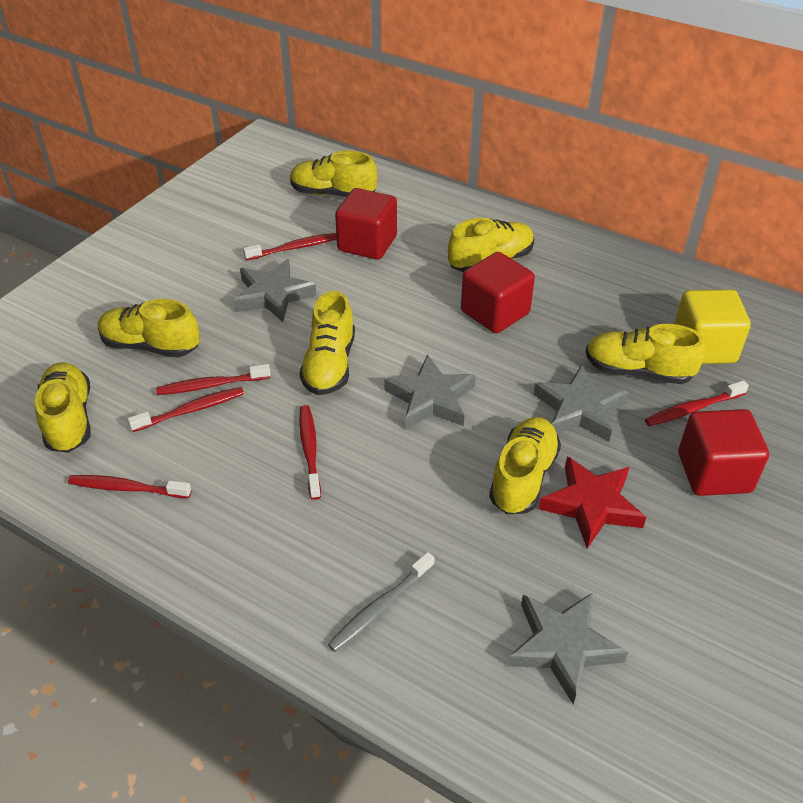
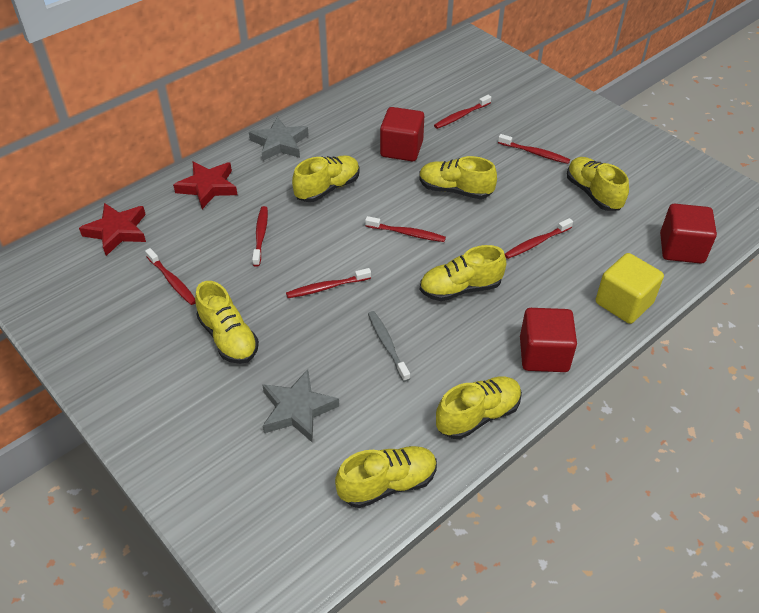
grey star: [234,259,316,322] [384,354,476,429] [508,592,628,704] [533,365,629,442] = 4 -> [249,117,309,161] [263,369,339,442] = 2
red star: [539,456,646,549] = 1 -> [79,203,146,256] [173,161,238,209] = 2
red toothbrush: [68,475,191,498] [128,387,244,432] [156,364,271,395] [243,233,337,260] [299,405,321,500] [645,380,749,426] = 6 -> [145,248,195,305] [252,206,268,267] [286,268,371,298] [365,216,446,242] [434,95,491,129] [498,134,570,164] [505,218,573,259] = 7

